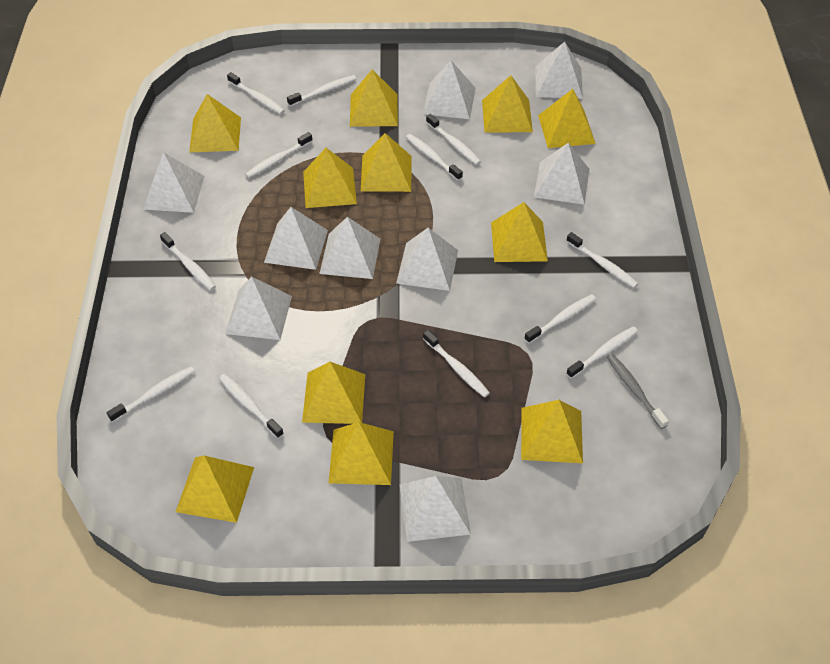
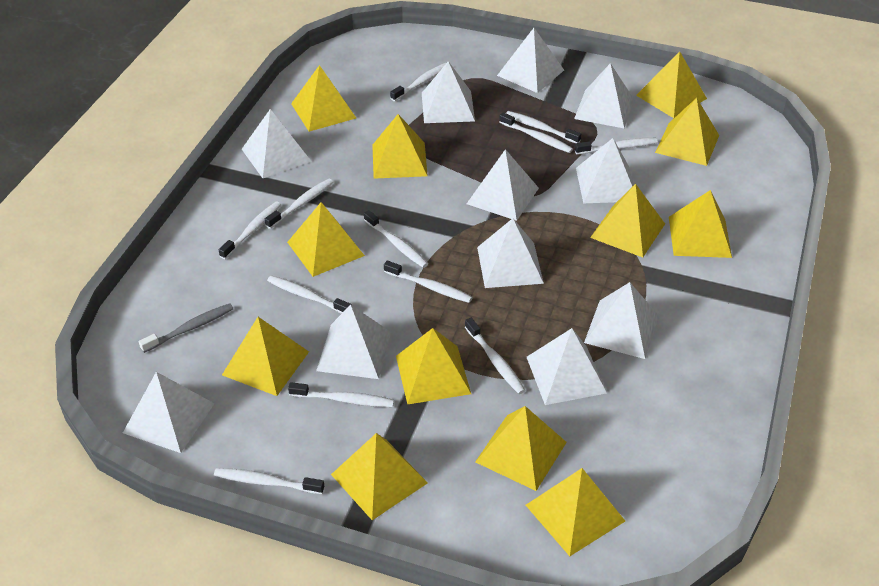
white pyramid: [143,152,204,213] [225,276,292,340] [264,207,328,270] [319,217,380,279] [396,228,458,291] [400,476,471,542] [423,60,476,119] [534,143,589,205] [535,41,583,99] = 9 -> [123,372,215,453] [242,109,312,178] [316,304,391,379] [422,61,475,123] [467,149,539,221] [477,218,544,288] [497,28,564,93] [527,328,607,405] [574,63,634,128] [576,138,634,203] [584,282,659,359] = 11
yellow pyramid: [176,456,254,523] [189,94,241,152] [302,362,365,424] [303,148,357,208] [329,422,394,485] [350,69,398,127] [361,133,412,192] [482,75,533,133] [491,202,548,262] [521,400,583,463] [538,89,596,148] = 11 -> [222,317,309,396] [287,202,365,277] [291,65,356,132] [331,433,428,520] [372,114,428,179] [396,328,471,405] [475,406,567,491] [526,468,625,556] [590,184,665,257] [636,51,707,118] [655,98,719,166] [669,190,732,258] = 12

